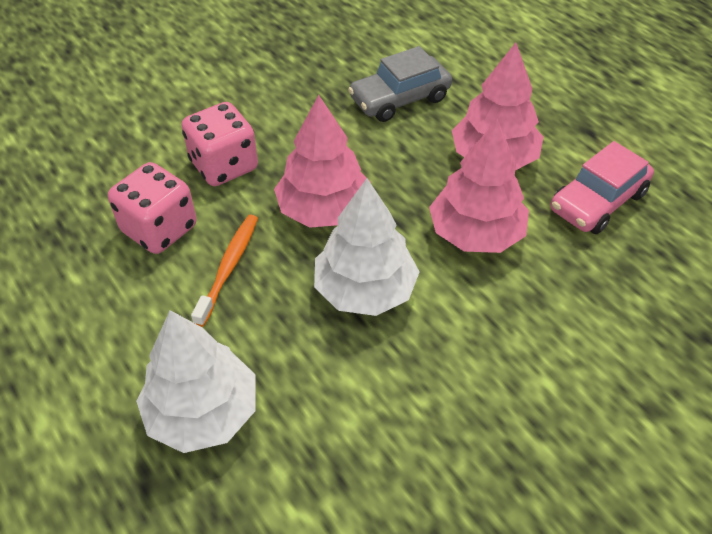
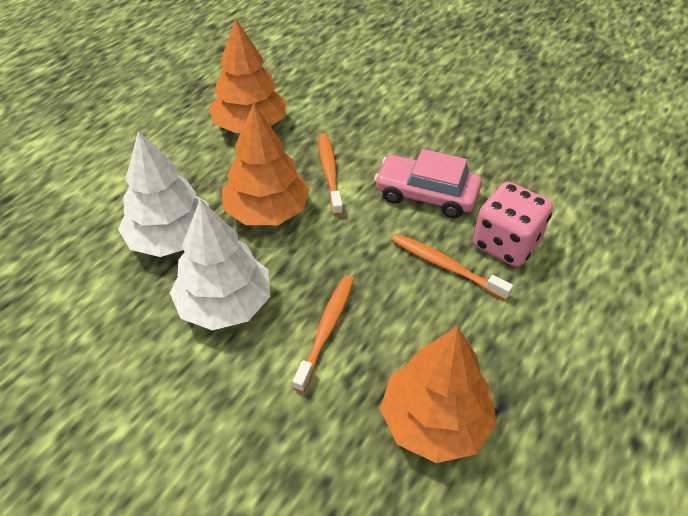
grey car: [348,46,452,122] = 1 -> none = 0
orange toothbrush: [191,215,258,327] = 1 -> [292,275,354,392] [319,133,343,216] [392,233,513,300] = 3
orange tree: none = 0 -> [209,19,286,133] [222,103,310,225] [380,326,497,463] = 3
pink dice: [108,162,197,254] [182,102,258,186] = 2 -> [473,182,553,267] = 1
pink tree: [274,95,371,228] [429,119,529,253] [452,42,544,171] = 3 -> none = 0

